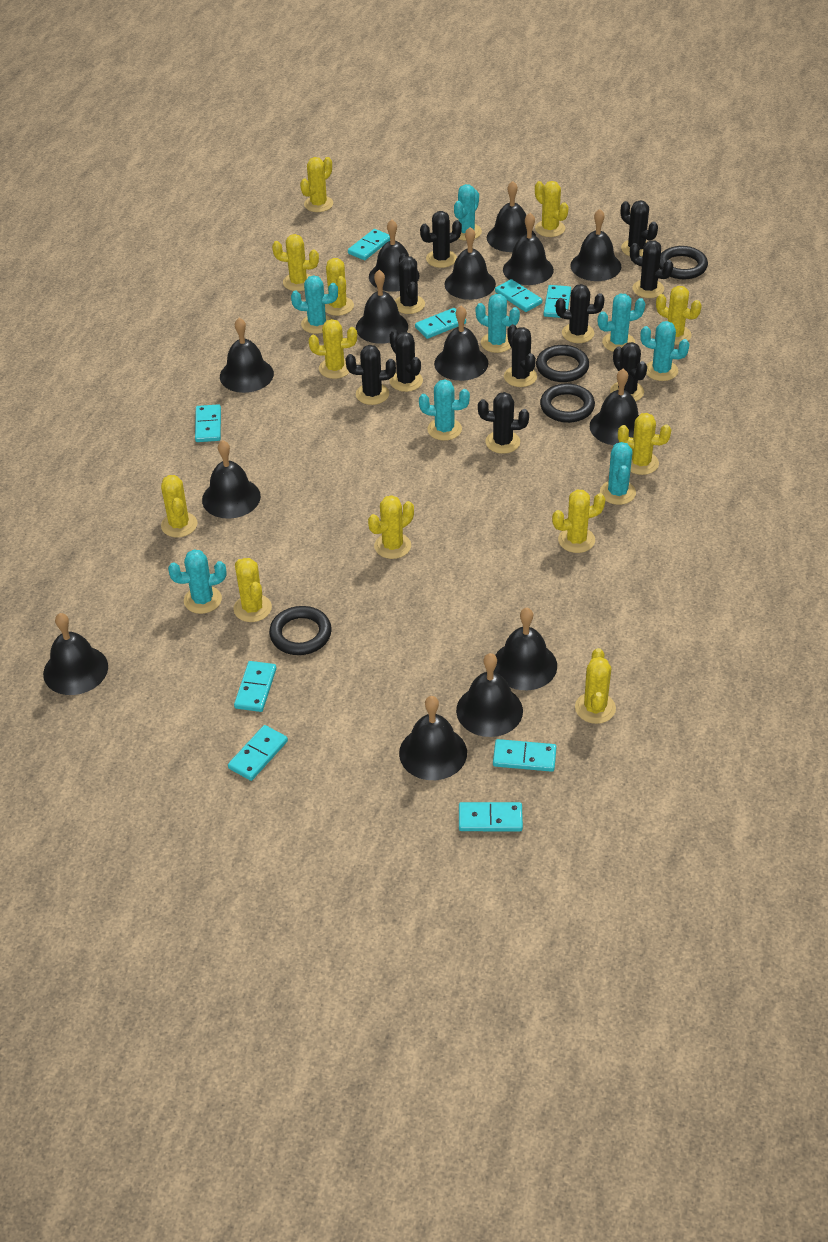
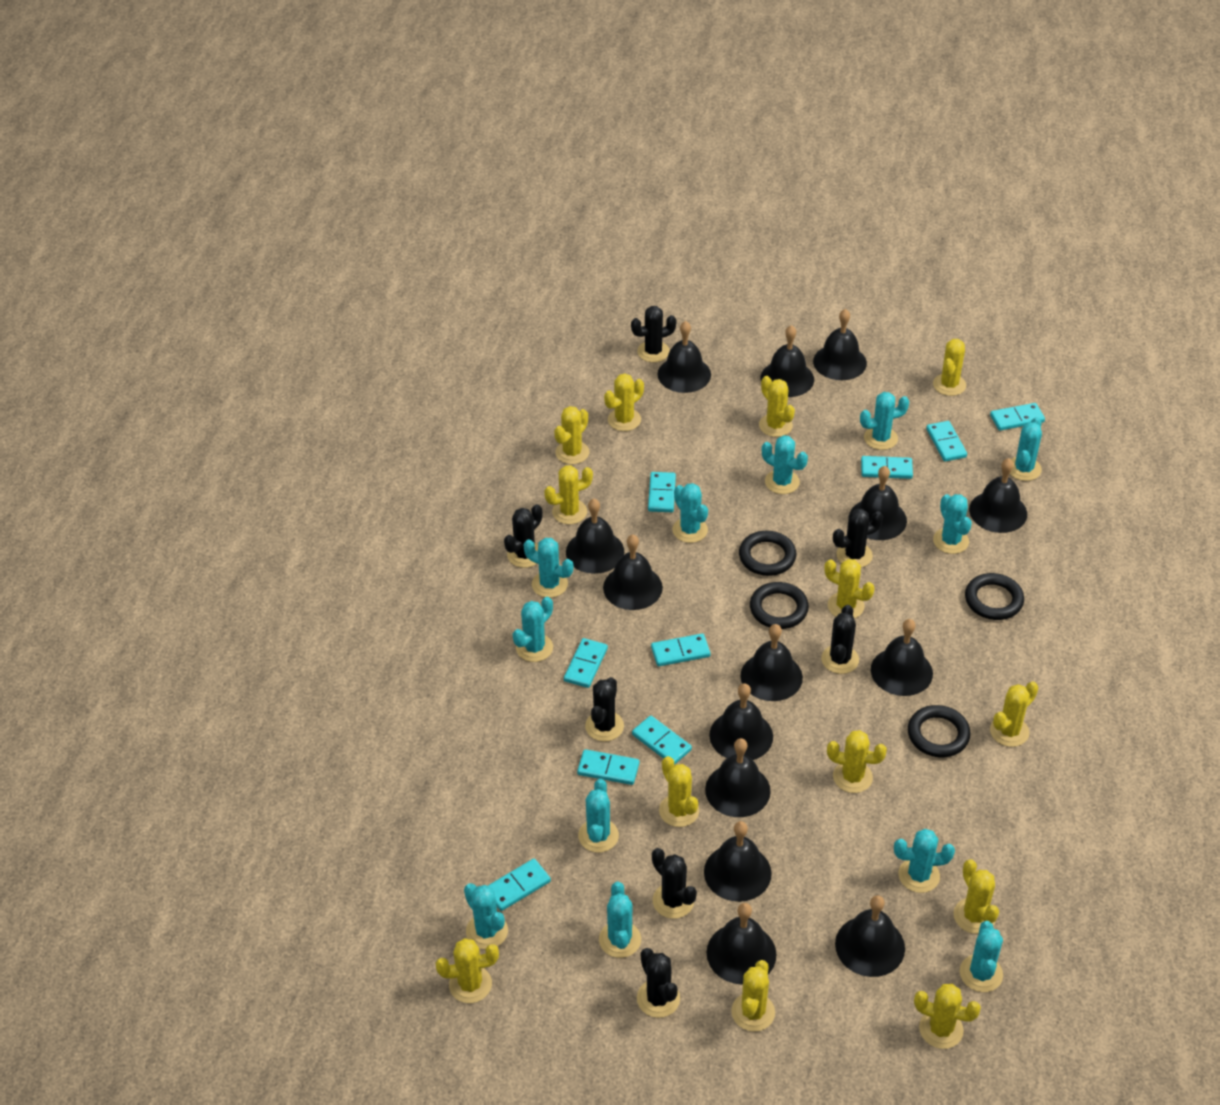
black cactus: [345,345,396,405] [390,330,423,392] [395,253,425,314] [420,211,462,268] [478,392,529,454] [504,324,537,387] [556,284,605,343] [610,342,647,402] [621,200,658,257] [630,240,673,298] = 10 -> [504,504,543,568] [585,677,624,742] [631,306,676,362] [637,948,680,1018] [652,848,697,919] [821,605,859,674] [833,509,883,568] = 7
turquoise cactus: [168,550,226,614] [291,275,338,334] [419,379,470,441] [454,184,482,241] [475,294,520,353] [598,294,645,352] [600,442,636,505] [640,321,690,381] = 8 -> [464,883,508,949] [513,597,553,662] [523,538,573,598] [578,779,619,853] [599,882,641,958] [672,483,708,543] [762,435,808,494] [860,392,909,450] [894,829,955,893] [933,494,972,554] [960,921,1003,992] [1010,417,1042,481] = 12
yellow cactus: [161,475,197,538] [234,558,272,622] [272,234,319,291] [300,157,333,212] [309,319,357,379] [325,258,354,316] [368,495,414,559] [535,181,569,237] [552,490,606,553] [575,648,616,724] [618,413,671,475] [656,286,702,345] = 12 -> [436,938,499,1003] [544,465,593,524] [554,406,589,464] [604,373,644,431] [659,756,699,827] [731,960,775,1032] [759,376,795,437] [824,559,875,618] [827,730,887,793] [914,984,981,1049] [933,339,966,396] [953,859,999,934] [990,681,1038,747] = 13

